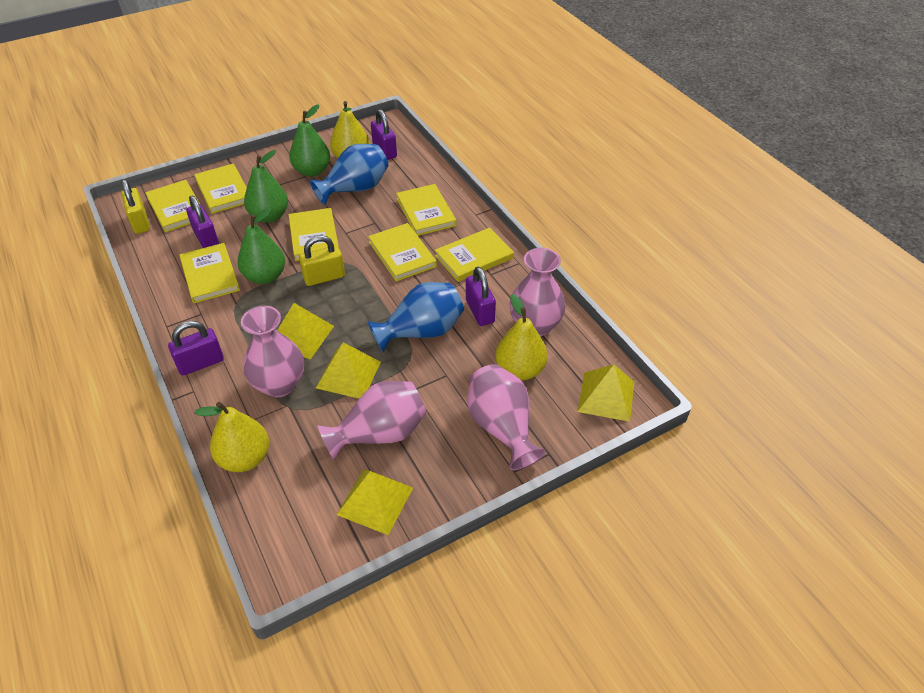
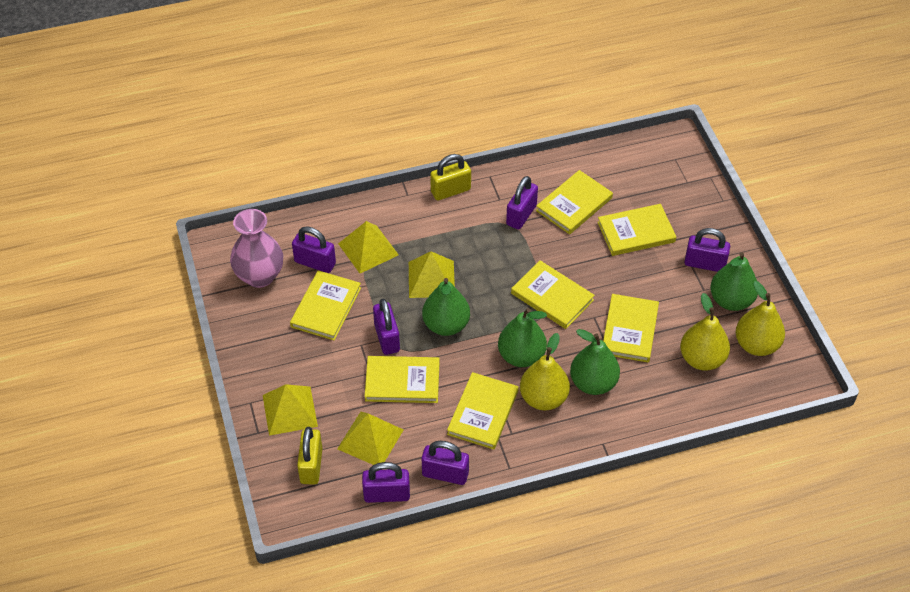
blue vase: [309,144,389,205] [367,282,464,352] = 2 -> none = 0
green pear: [237,208,285,284] [244,150,288,223] [289,104,330,176] = 3 -> [422,278,470,336] [498,308,547,367] [570,329,620,395] [710,252,758,311] = 4
pink vase: [241,306,304,397] [317,381,427,461] [468,364,545,470] [509,248,566,336] = 4 -> [230,209,283,288] = 1
purple padlock: [168,321,224,375] [186,195,219,248] [371,109,397,160] [466,267,496,326] = 4 -> [292,226,336,273] [362,462,410,503] [373,299,400,355] [422,441,469,485] [506,176,538,230] [684,228,730,272] = 6

